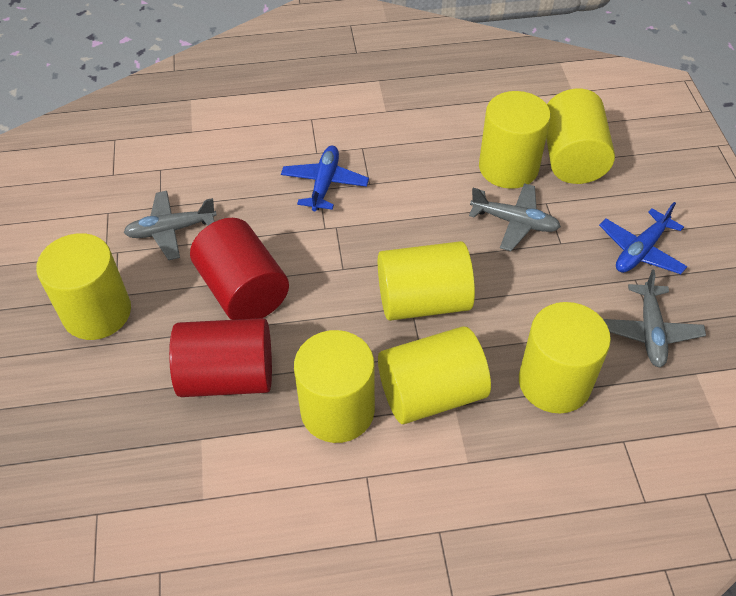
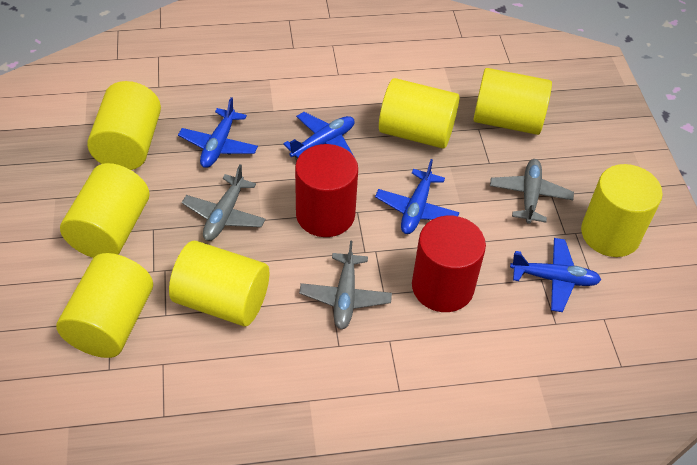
blue plane: [281,146,369,211] [599,202,688,274] = 2 -> [178,97,258,168] [283,112,354,158] [375,159,459,234] [510,238,601,312] = 4

